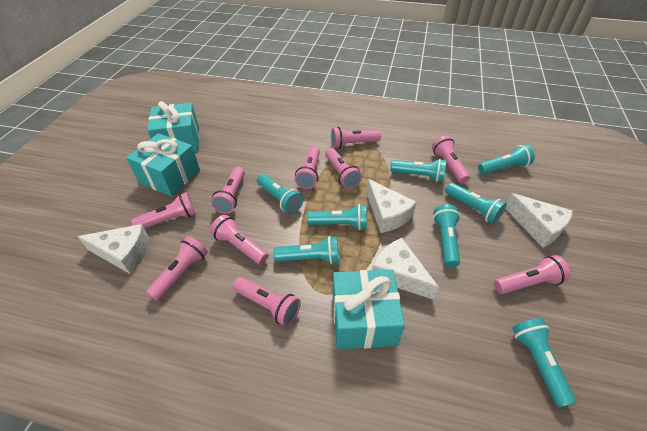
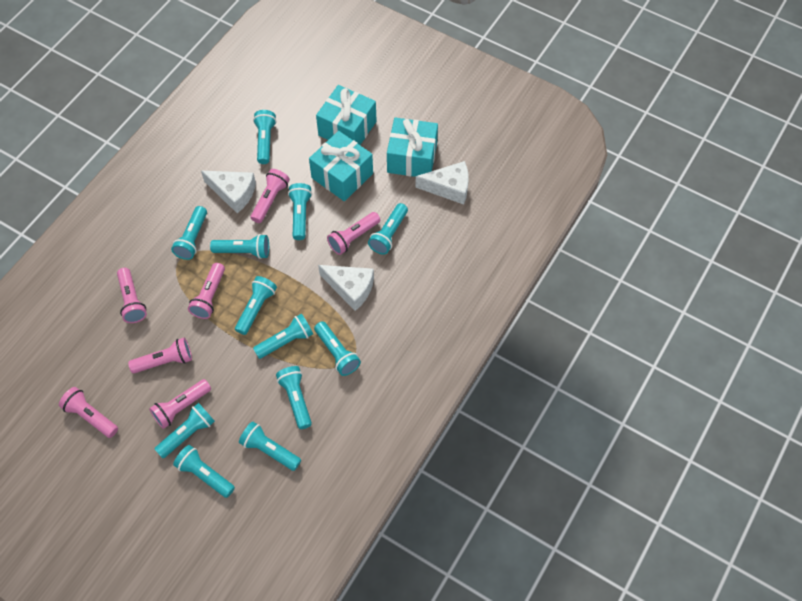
pink flashlight: [131,192,196,229] [146,236,208,301] [210,215,268,265] [211,167,245,214] [233,277,301,326] [295,146,320,189] [325,148,362,189] [331,127,381,149] [432,136,470,183] [494,255,570,294] = 10 -> [59,387,118,438] [117,268,147,323] [128,338,192,373] [149,379,211,429] [188,263,225,319] [250,169,290,223] [327,212,380,255] = 7
turquoise flashlight: [257,174,303,214] [273,236,339,264] [307,204,367,230] [390,159,446,182] [433,205,460,267] [445,183,507,224] [478,144,535,175] [512,318,577,407] = 8 -> [155,403,215,458] [171,206,207,260] [173,445,235,498] [210,234,269,259] [235,276,277,335] [239,422,301,471] [253,110,276,164] [253,314,313,359] [276,366,312,429] [288,183,312,240] [314,321,361,376] [368,203,408,255] = 12
white cheese: [77,224,150,274] [366,179,417,233] [372,238,439,300] [506,193,573,248] = 4 -> [201,171,256,213] [318,265,374,311] [415,161,469,205] = 3

